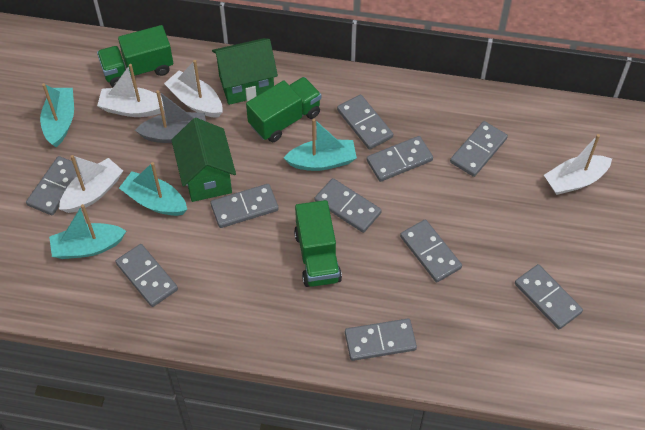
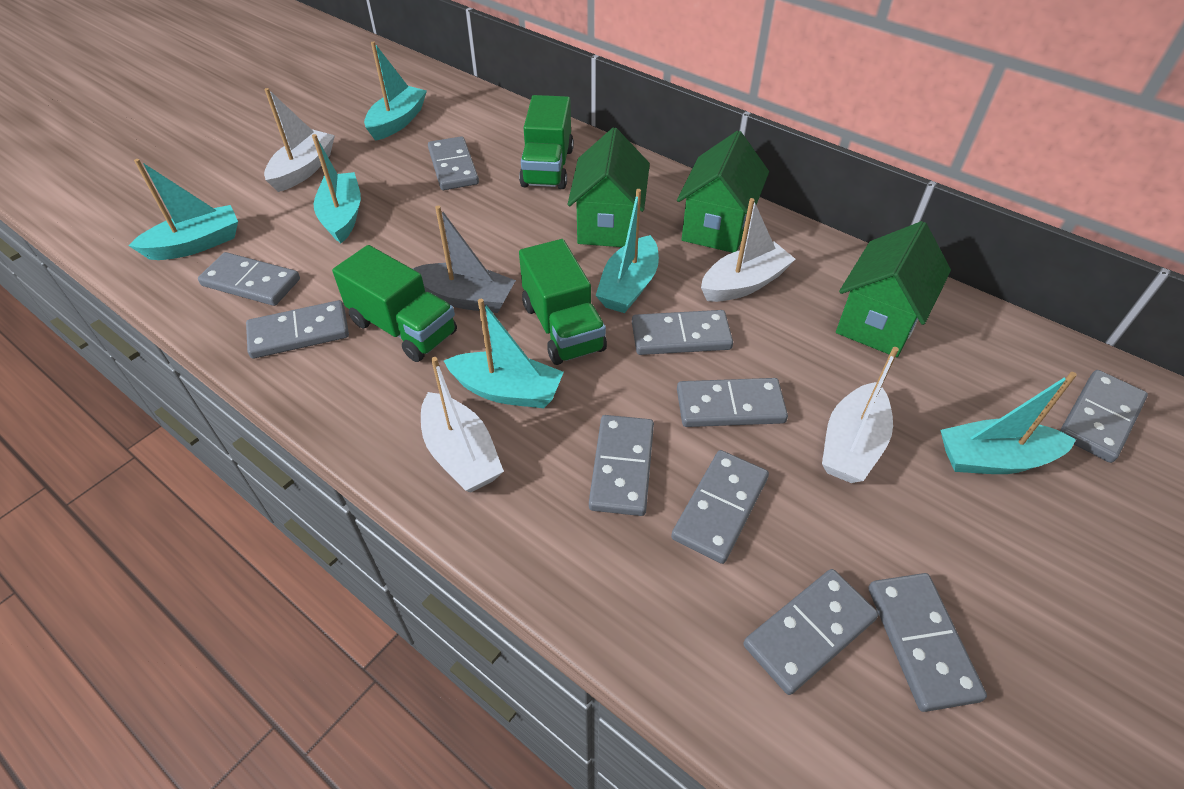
green house: [171,118,236,202] [212,38,278,105] = 2 -> [568,128,650,247] [677,131,769,253] [836,221,951,357] = 3
turquoise boat: [40,83,74,147] [49,204,126,259] [119,162,187,216] [284,119,357,171] = 4 -> [128,159,238,260] [312,134,361,243] [364,41,427,141] [444,299,564,408] [595,189,659,313] [940,372,1077,474] = 6

